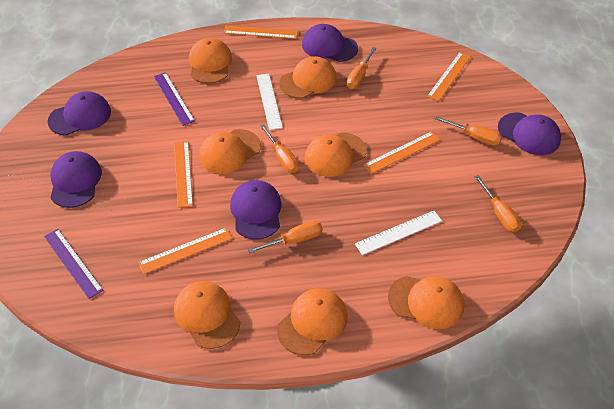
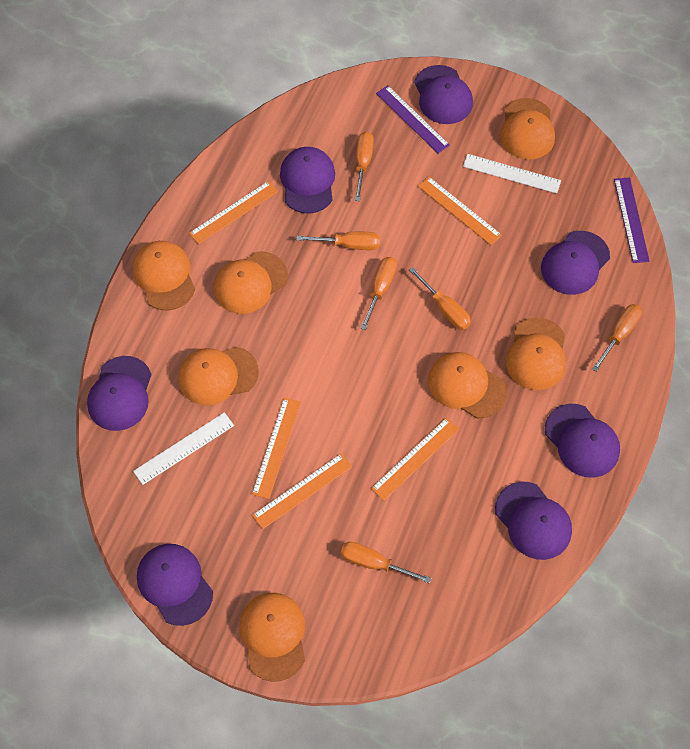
orange screwdriver: [248,220,323,253] [260,124,299,173] [347,47,377,89] [435,116,502,146] [475,175,521,232] = 5 -> [297,232,380,250] [341,542,431,584] [355,132,374,201] [360,257,397,330] [409,267,471,330] [592,304,642,372] = 6
purple cap: [48,91,111,135] [50,151,102,208] [230,180,282,240] [302,24,358,62] [498,113,561,155] = 5 -> [87,356,152,431] [137,544,213,626] [280,147,335,214] [414,65,473,124] [495,482,572,560] [541,231,610,295] [545,404,620,478] = 7

